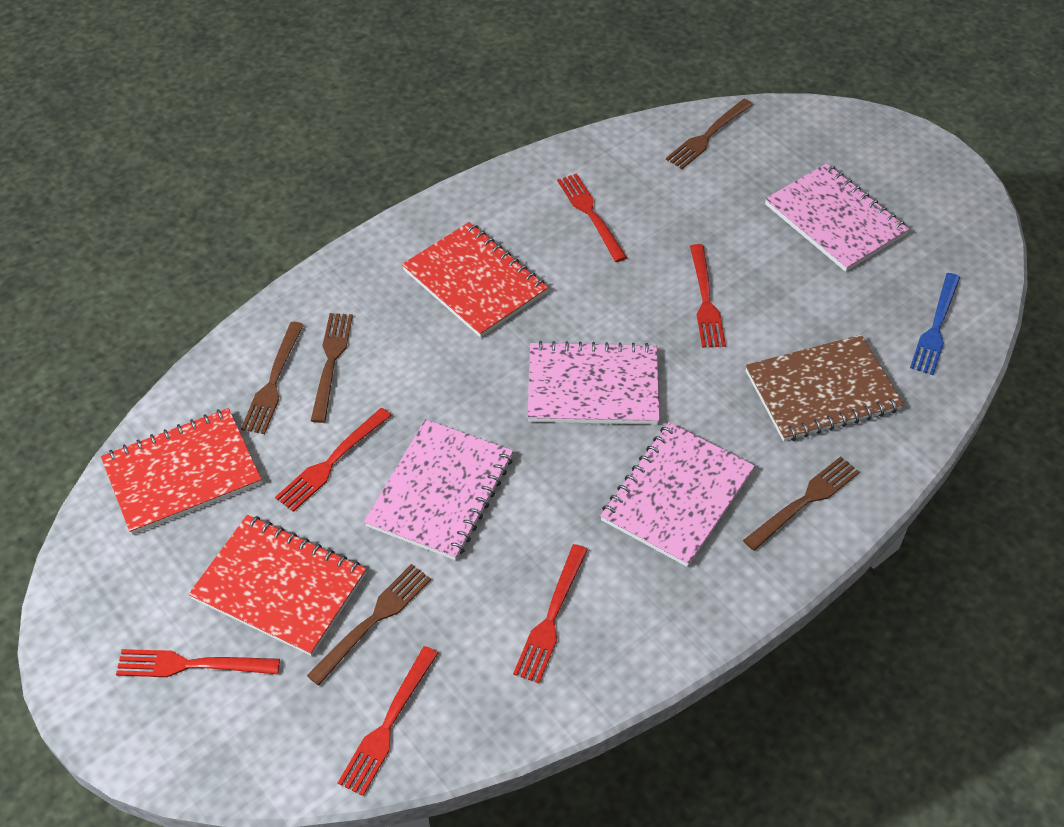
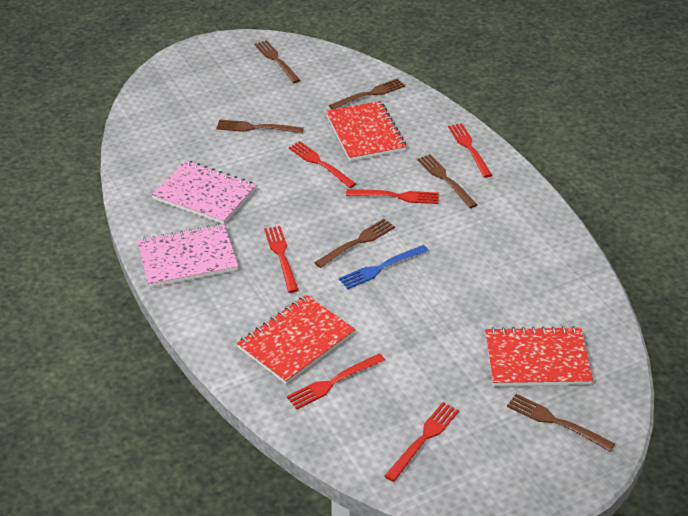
brown fork: [241,322,304,434] [307,564,431,686] [311,313,353,423] [666,99,753,169] [743,456,860,551] = 5 -> [216,119,304,133] [255,40,300,83] [314,219,395,268] [329,79,405,110] [417,154,478,208] [507,394,615,452] = 6
brown notebook: [745,335,904,442] = 1 -> none = 0
pink notebook: [364,419,513,560] [528,341,660,425] [600,422,755,567] [765,163,909,272] = 4 -> [137,224,238,288] [151,160,257,224] = 2

